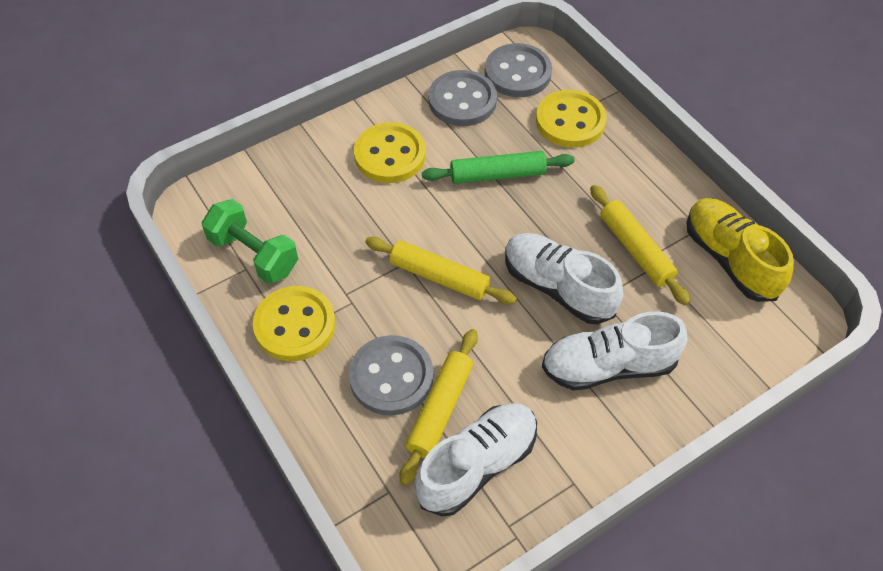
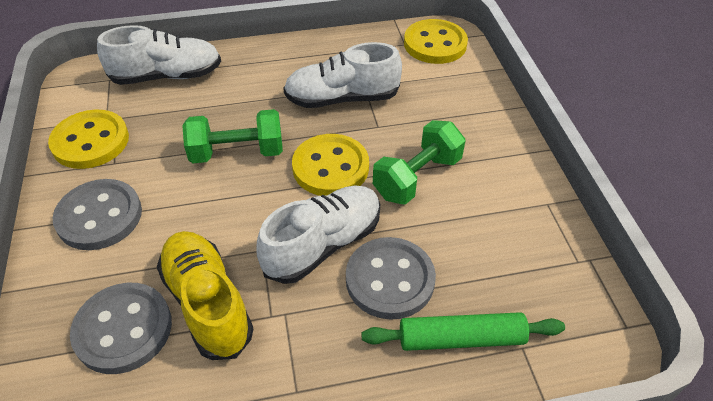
green dumbbell: [202,199,298,284] = 1 -> [182,109,283,163] [373,120,465,205] = 2
yellow rolling pin: [365,237,517,305] [400,329,478,486] [590,185,690,306] = 3 -> none = 0

